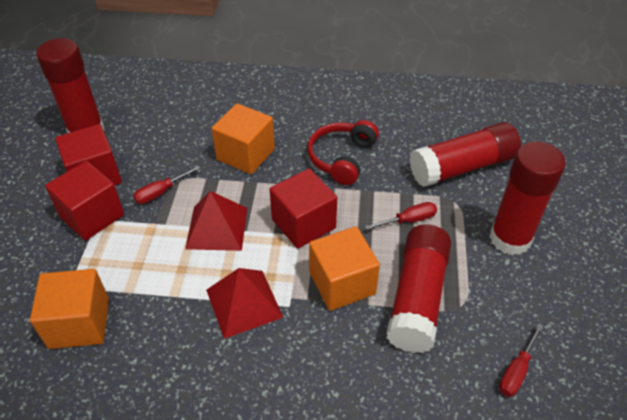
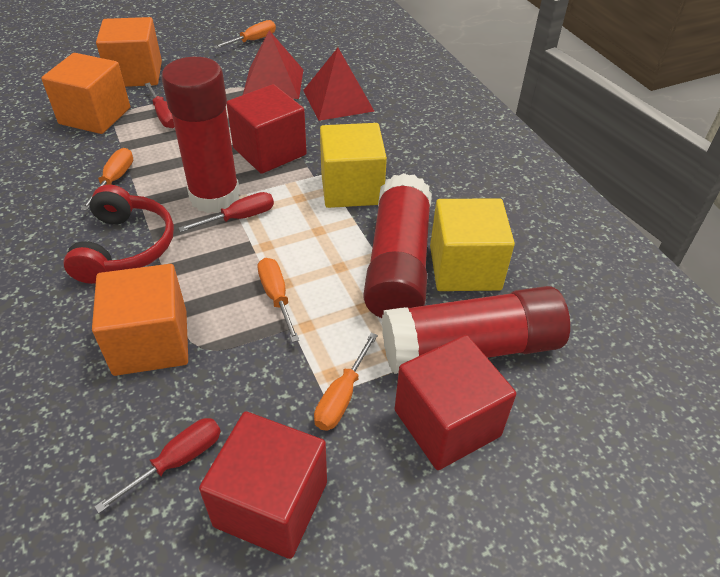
orange screwdriver: none = 0 -> [81,148,133,211] [213,20,276,49] [258,258,299,342] [314,333,378,431] = 4
red glue stick: [36,38,105,133] [386,224,451,353] [410,122,521,187] [489,142,566,255] = 4 -> [162,57,240,213] [363,173,432,318] [382,286,570,374] = 3
yellow cube: none = 0 -> [320,123,387,208] [430,198,515,291] = 2

